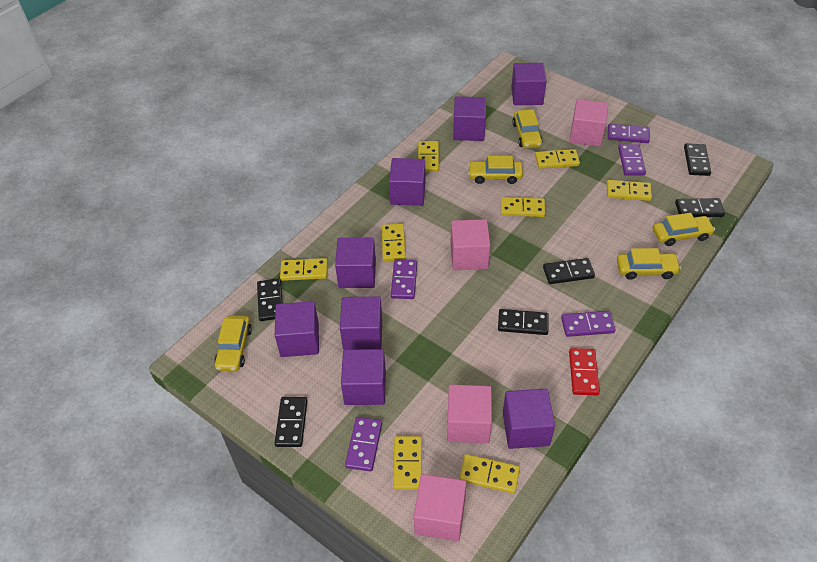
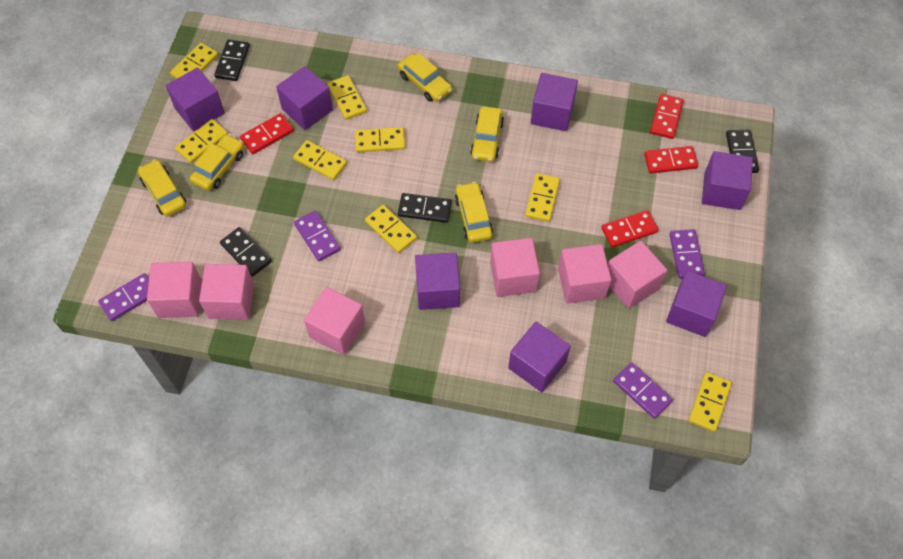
black domino: [257,278,283,321] [275,397,307,447] [498,309,549,335] [543,258,595,284] [675,198,725,217] [684,144,711,176] = 6 -> [214,39,250,81] [220,227,272,277] [398,193,452,223] [726,130,759,173] = 4
pink cube: [414,474,467,541] [447,384,492,443] [450,219,490,270] [570,99,608,147] = 4 -> [147,262,202,318] [199,264,254,320] [304,287,365,355] [490,238,540,297] [558,244,611,304] [608,241,667,309] = 6
purple cube: [275,301,319,357] [335,238,376,288] [340,297,382,350] [341,349,386,405] [389,158,425,206] [453,96,486,141] [503,389,555,449] [511,63,547,105] = 8 -> [166,67,225,131] [276,66,333,130] [415,252,460,310] [508,322,571,392] [531,73,578,131] [666,271,727,337] [702,151,753,210] = 7
purple domino: [345,417,382,472] [391,259,417,299] [561,311,615,337] [608,124,650,143] [618,144,646,176] = 5 -> [98,273,149,321] [294,211,341,261] [613,362,673,419] [669,229,705,279] = 4
red domino: [569,348,600,395] = 1 -> [240,113,294,154] [601,210,658,248] [644,146,698,174] [650,94,684,139] = 4

